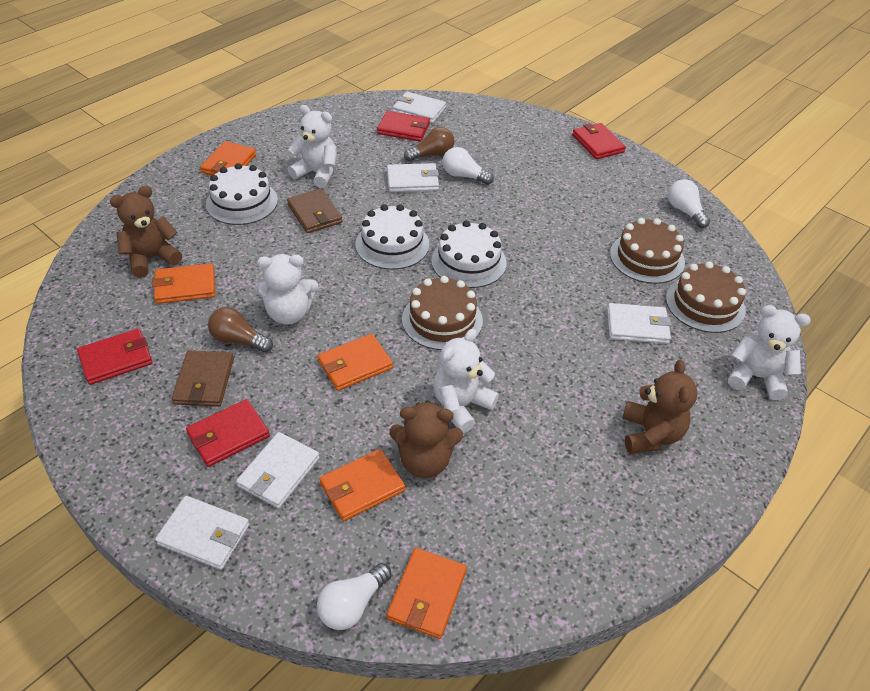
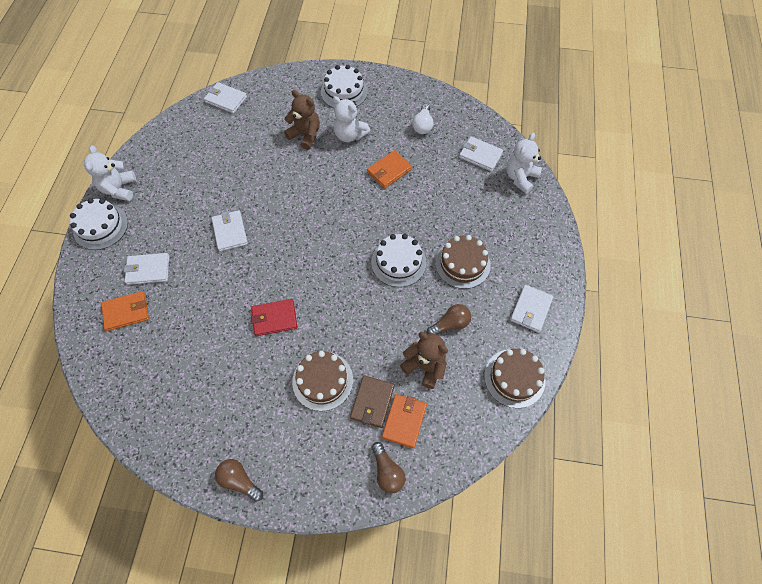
brown light bulb: [208,307,273,353] [404,127,454,162] = 2 -> [215,459,263,502] [372,442,405,494] [427,304,471,335] = 3
brown teddy bear: [110,186,182,278] [389,400,463,478] [622,360,697,454] = 3 -> [284,90,320,150] [400,332,448,389] = 2
brown wallet: [172,350,234,407] [287,189,342,233] = 2 -> [350,375,394,428] = 1
orange wallet: [152,263,215,304] [200,141,257,175] [318,334,393,391] [319,449,405,521] [387,548,467,639] = 5 -> [101,291,149,331] [367,150,412,188] [382,394,427,448] = 3
red wallet: [77,329,153,385] [186,399,270,467] [377,111,430,141] [572,123,626,159] = 4 -> [251,299,297,336] = 1
white light bulb: [317,563,391,630] [443,147,494,185] [668,179,710,228] = 3 -> [412,104,433,134] = 1
white teddy bear: [254,254,318,325] [288,105,337,188] [434,329,499,433] [728,305,811,400] = 4 -> [84,145,136,201] [333,96,370,142] [506,133,542,194] = 3

